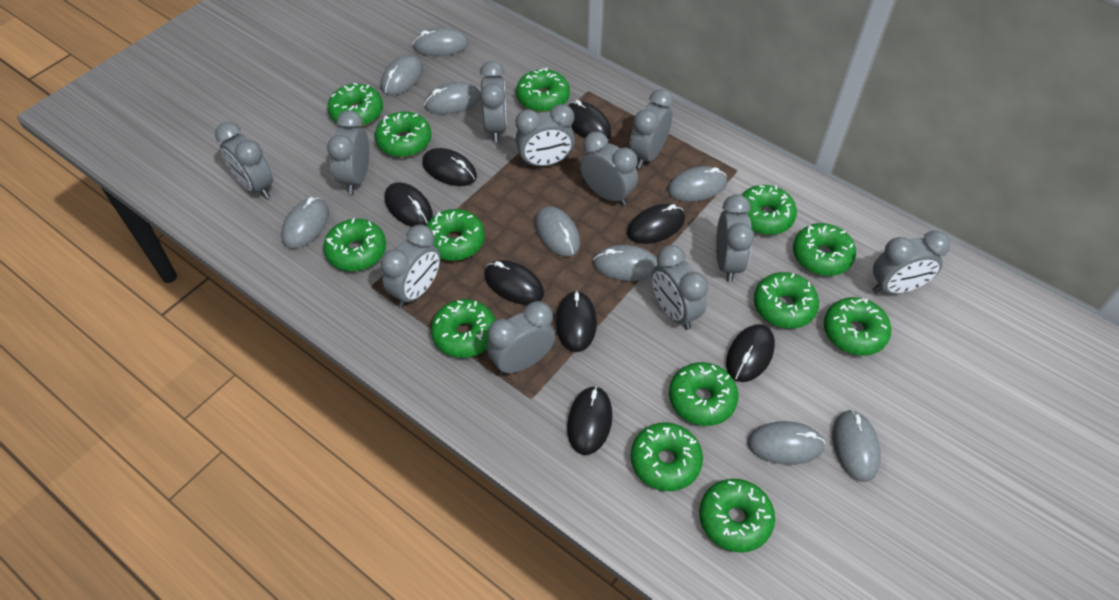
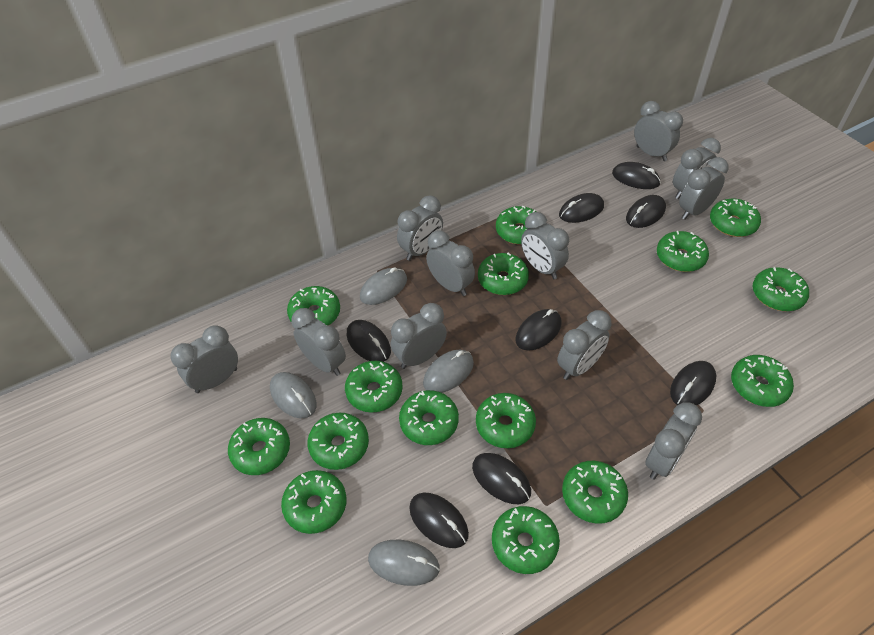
green donut: [323,219,386,271] [327,83,383,127] [375,112,431,157] [426,209,485,261] [431,299,496,358] [516,68,570,112] [631,422,703,491] [669,362,739,426] [699,479,775,553] [742,185,797,235] [754,272,819,329] [793,223,856,276] [824,297,891,356] = 13 -> [228,418,290,475] [281,470,347,534] [287,286,340,325] [307,413,369,470] [345,361,403,413] [399,390,459,445] [476,393,536,448] [478,253,529,295] [492,506,560,574] [496,206,536,245] [562,461,628,524] [657,231,709,272] [710,199,761,237] [731,355,794,407] [753,267,809,311] = 15
grey mouse: [281,197,329,249] [381,55,423,96] [413,27,468,56] [424,82,481,114] [535,206,580,257] [593,245,658,281] [668,166,727,202] [747,421,825,465] [832,410,881,482] = 9 -> [270,372,317,418] [360,267,407,305] [368,540,440,586] [423,350,474,393] = 4

